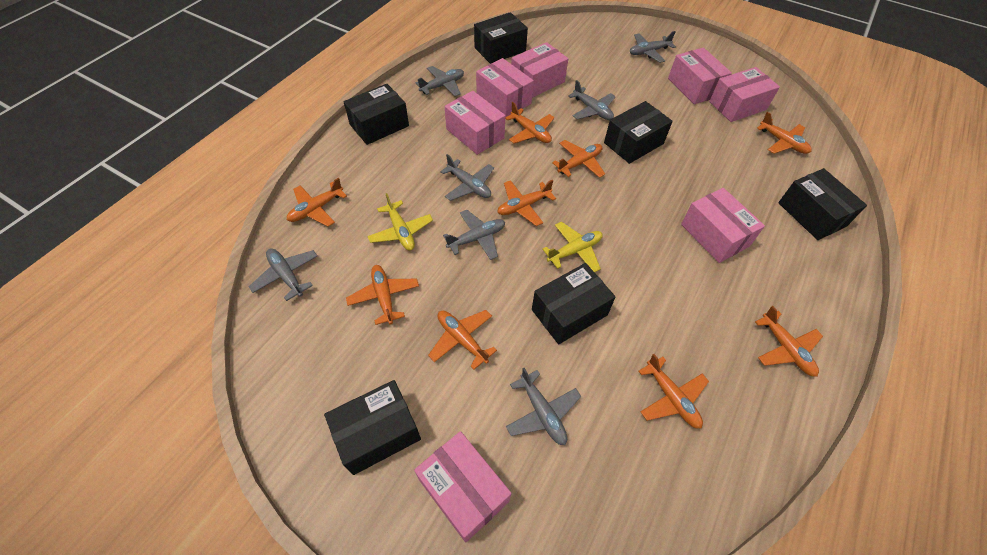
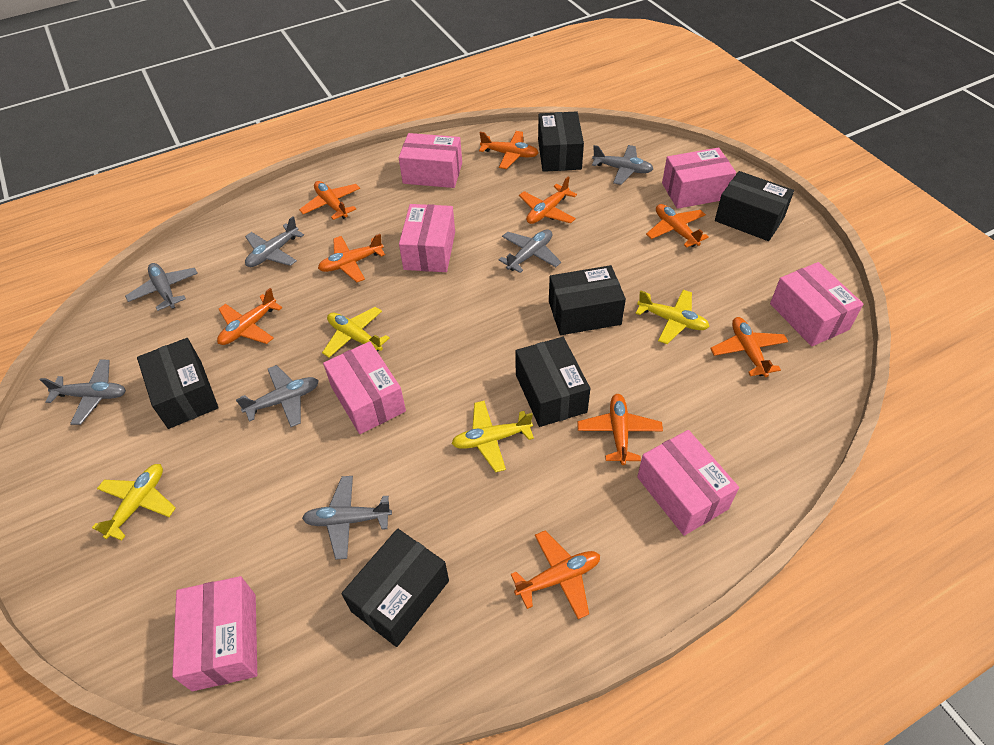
yellow plane: [367,193,433,250] [542,222,603,273] = 2 -> [92,464,176,541] [322,307,390,358] [451,401,534,473] [635,290,710,344] = 4

